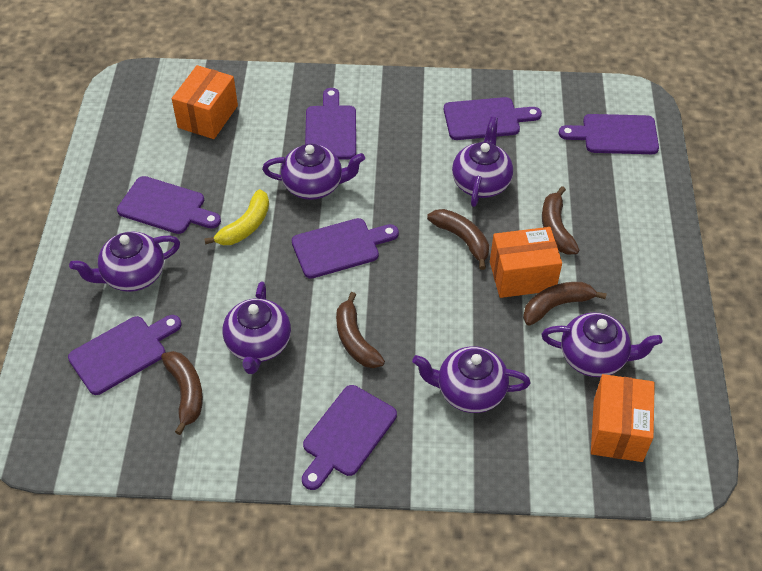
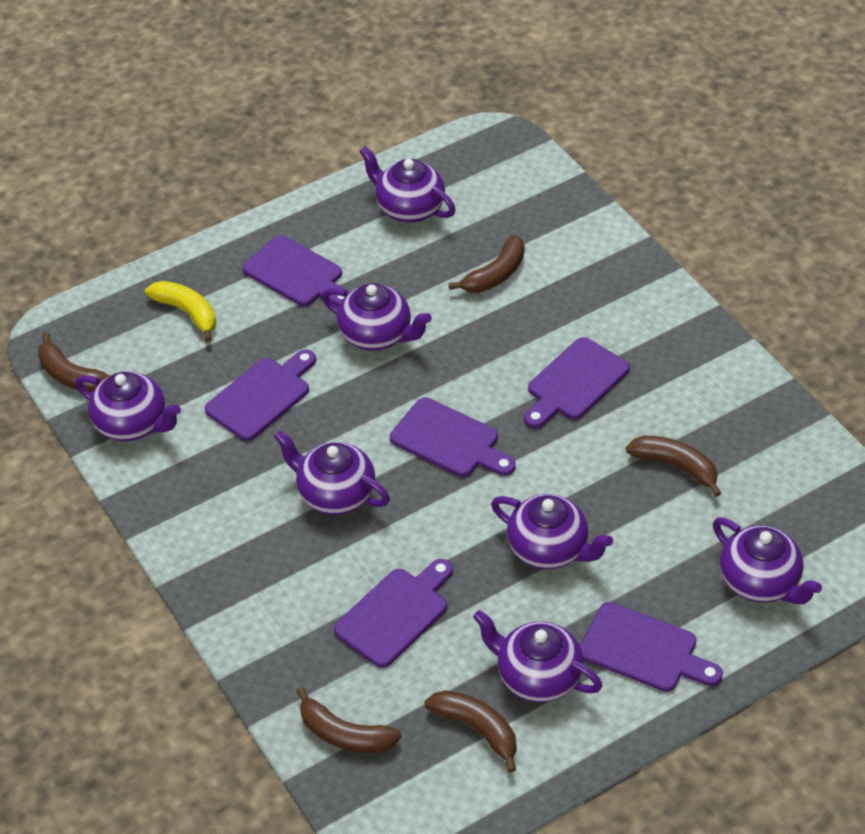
orange box: [172,65,238,139] [490,227,562,298] [591,374,655,462] = 3 -> none = 0
purple cutting board: [68,315,182,395] [117,176,221,234] [292,218,399,279] [302,385,397,490] [305,88,356,160] [444,97,542,140] [559,114,659,154] = 7 -> [205,350,316,441] [242,235,350,307] [334,559,453,668] [390,397,516,477] [524,337,630,428] [580,602,723,692] = 6
purple teapot: [69,231,180,292] [222,282,291,374] [262,143,365,200] [412,346,531,413] [452,117,513,207] [541,312,662,377] = 6 -> [76,372,181,441] [274,430,390,515] [322,283,432,351] [359,146,456,223] [473,610,602,702] [491,494,613,569] [713,518,822,604] = 7

